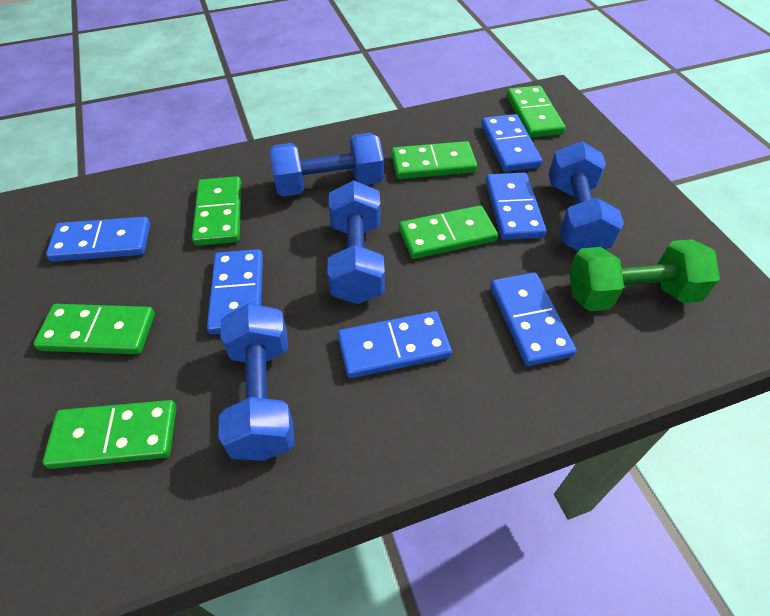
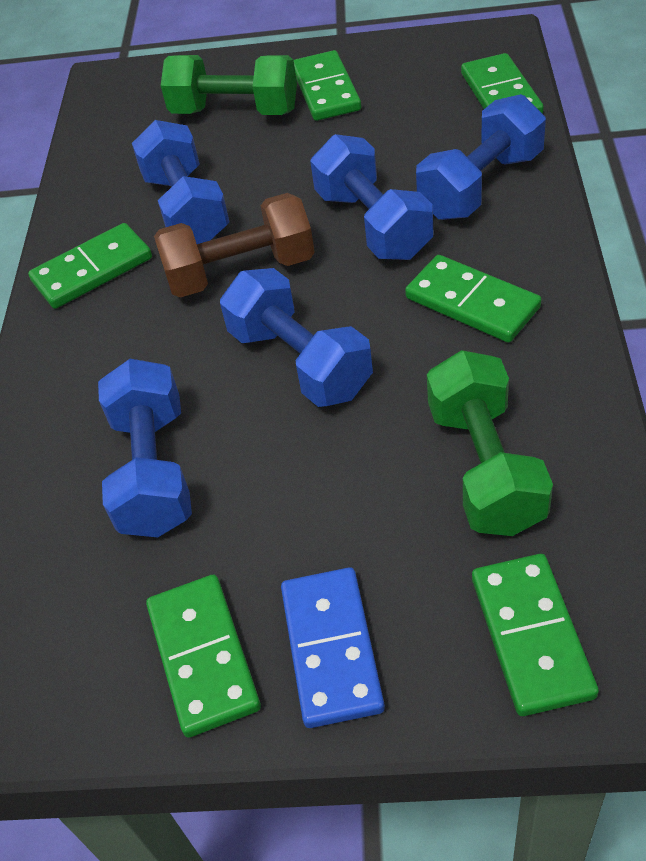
blue domino: [46,217,150,262] [207,249,263,334] [338,311,452,378] [481,114,543,172] [486,173,547,240] [490,272,576,366] = 6 -> [281,567,385,728] = 1
blue dumbbell: [218,303,295,461] [270,133,384,197] [328,180,385,304] [549,141,624,251] = 4 -> [98,359,192,537] [132,120,230,244] [220,268,373,407] [310,134,433,260] [416,94,546,220] = 5
brown dumbbell: none = 0 -> [154,193,315,298] = 1
green dumbbell: [569,239,720,311] = 1 -> [161,55,297,115] [427,350,553,536] = 2

